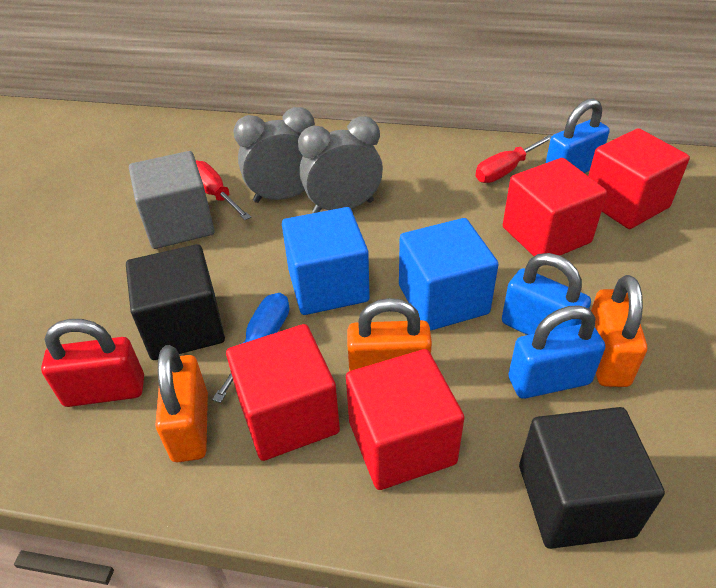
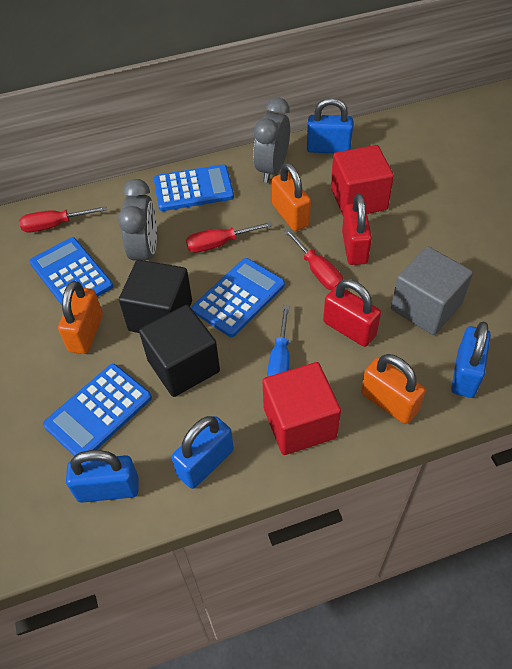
blue calculator: none = 0 -> [29,237,113,305] [43,364,152,456] [154,164,234,211] [192,258,285,337] = 4
blue cube: [282,207,370,315] [399,218,499,331] = 2 -> none = 0
blue padlock: [502,253,591,335] [508,305,605,399] [546,99,610,173] = 3 -> [66,450,139,503] [172,416,234,489] [307,98,353,153] [451,322,491,398] = 4
red cube: [226,324,340,461] [346,349,464,490] [503,158,607,256] [588,128,690,229] = 4 -> [262,362,341,455] [331,145,394,217] = 2
red padlock: [41,319,144,407] = 1 -> [323,279,381,347] [342,194,372,265] = 2
red screwdriver: [196,161,251,220] [475,135,552,183] = 2 -> [19,206,107,232] [186,222,273,253] [284,228,343,290] = 3

